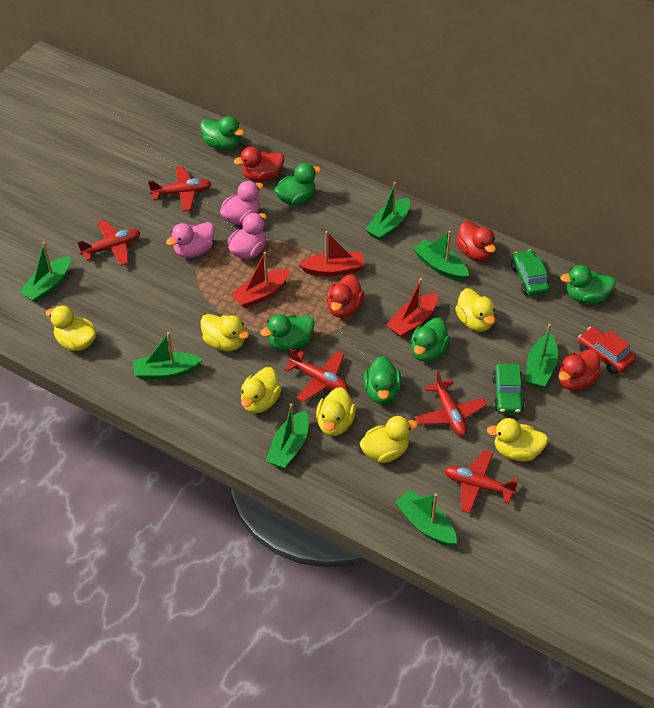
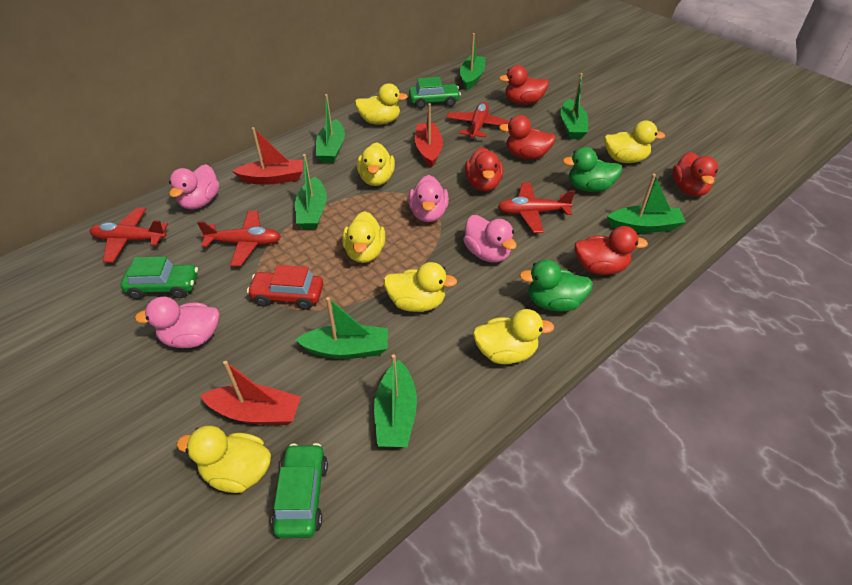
green car: [492,363,525,414] [511,250,550,296] = 2 -> [121,257,198,299] [271,443,328,538] [409,77,461,109] = 3
green duck: [200,116,244,150] [261,314,315,351] [274,163,321,206] [363,356,402,404] [411,318,450,362] [560,265,616,304] = 6 -> [519,260,593,312] [563,147,622,192] = 2
pink duck: [166,222,215,258] [220,181,264,225] [227,213,267,259] = 3 -> [135,297,219,348] [169,164,219,209] [408,175,449,222] [463,215,517,263] = 4
red duck: [234,147,284,182] [327,274,365,318] [456,221,496,261] [559,349,601,391] = 4 -> [465,147,503,191] [499,65,549,105] [499,115,556,159] [574,226,648,275] [672,152,718,197] = 5
red plane: [77,220,140,266] [148,166,211,211] [284,348,348,402] [415,371,487,436] [444,450,518,513] = 5 -> [90,207,168,263] [197,211,281,266] [446,102,509,141] [498,183,575,233] = 4

